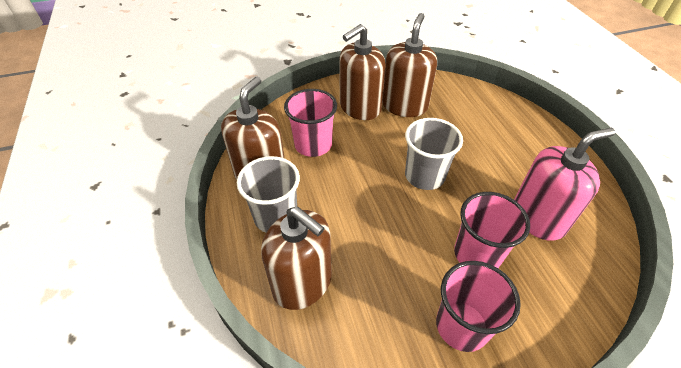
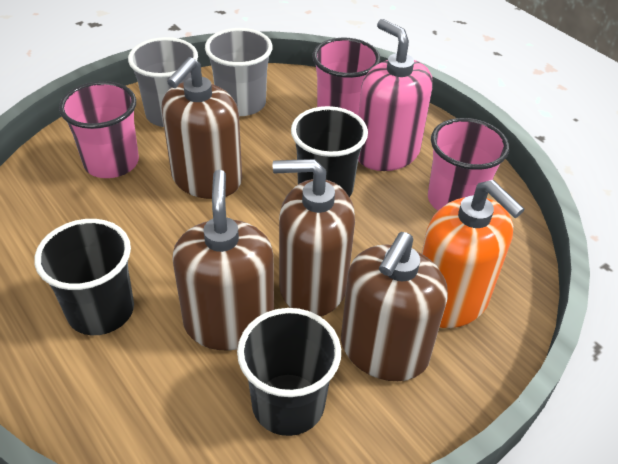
black cup: none = 0 -> [35,219,134,335] [237,308,341,436] [291,106,368,197] = 3
orange soap dispenser: none = 0 -> [421,180,524,328] = 1

